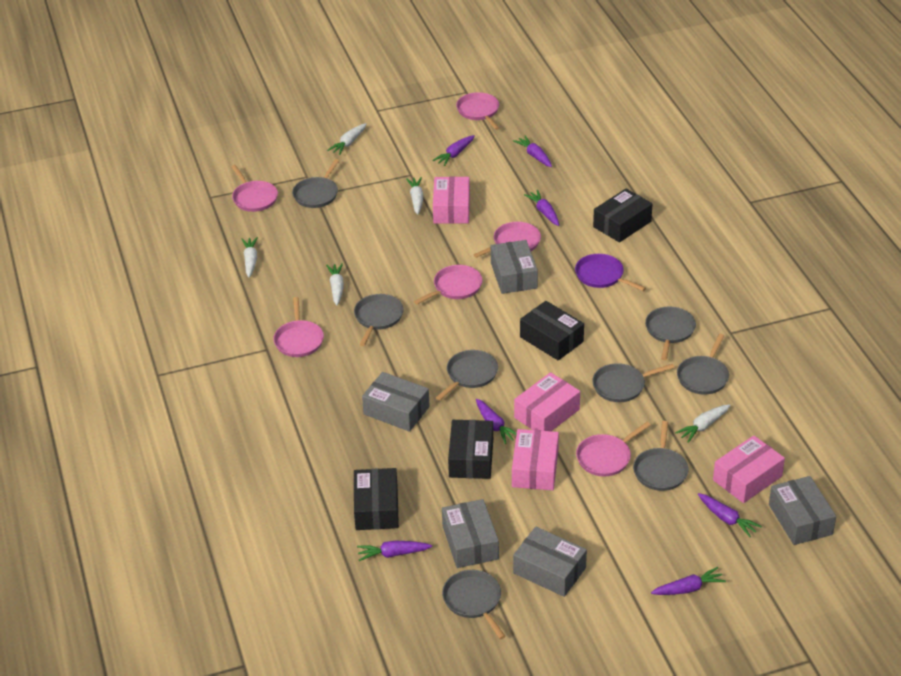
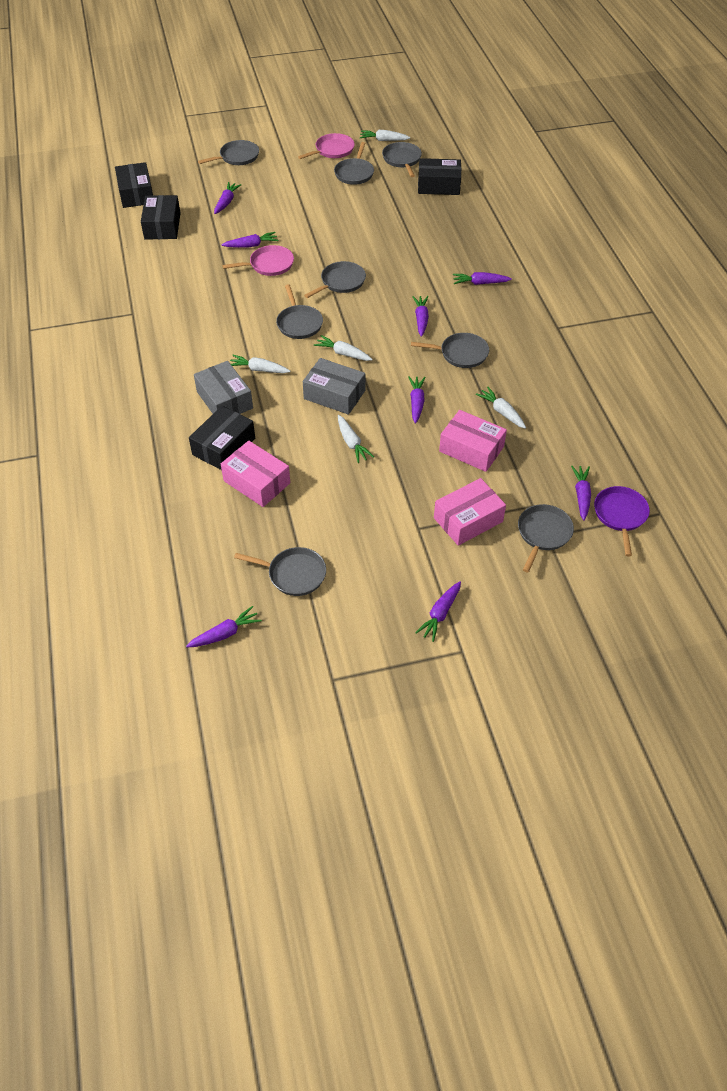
grey box: [362,372,430,432] [442,499,499,568] [491,240,538,294] [513,527,587,597] [769,476,836,545] = 5 -> [194,361,253,414] [303,358,365,415] = 2
pink box: [433,177,470,224] [512,429,559,490] [514,372,580,431] [713,435,785,503] = 4 -> [221,441,290,507] [434,478,506,546] [439,410,507,472] = 3
pink pan: [231,165,278,212] [273,297,324,357] [414,265,482,304] [456,92,499,130] [473,222,541,258] [576,422,651,476] = 6 -> [222,245,294,276] [298,133,355,159] = 2
purple carrot: [357,541,432,561] [433,135,474,166] [476,399,517,444] [513,136,552,167] [524,190,559,226] [651,567,726,595] [698,493,762,537] = 7 -> [186,606,262,647] [214,182,241,214] [221,232,278,248] [408,376,426,424] [412,296,429,337] [415,581,461,642] [453,272,512,285] [571,466,591,521] = 8

